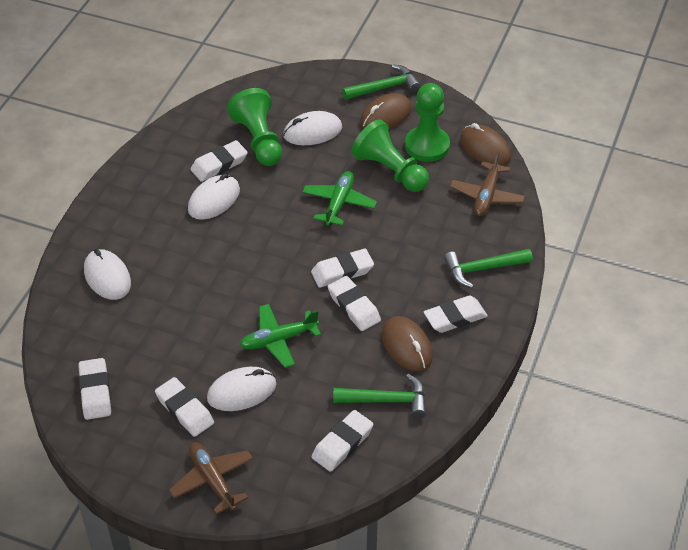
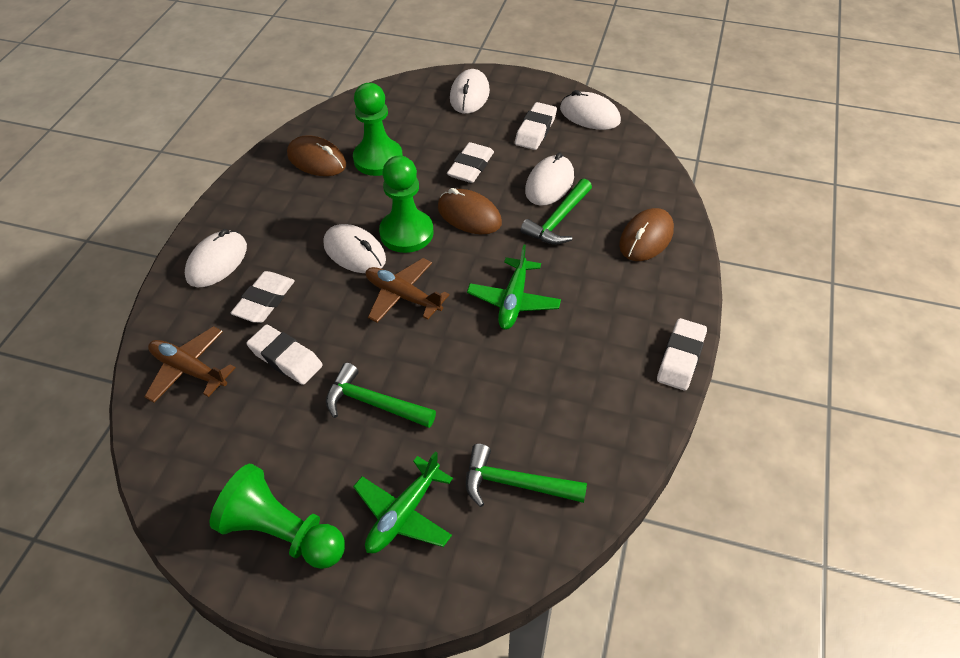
white eraser: [78,358,111,420] [155,377,214,437] [191,140,248,182] [311,249,374,288] [312,410,373,472] [328,276,381,331] [424,296,487,333] = 7 -> [231,271,295,323] [246,325,323,385] [447,142,494,183] [515,102,557,150] [657,318,707,391] = 5
white mouse: [84,249,131,300] [188,174,240,220] [207,367,276,411] [283,111,342,145] = 4 -> [185,229,247,287] [323,224,386,273] [450,69,490,114] [525,152,574,206] [560,90,621,130] = 5

